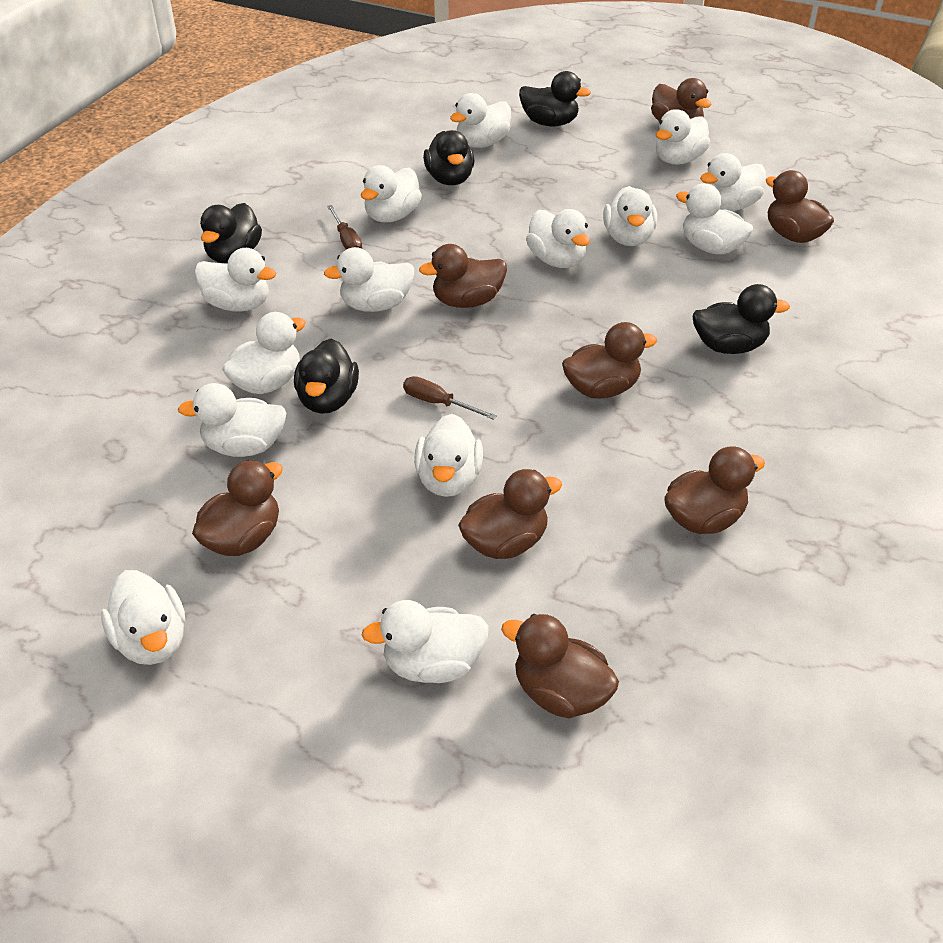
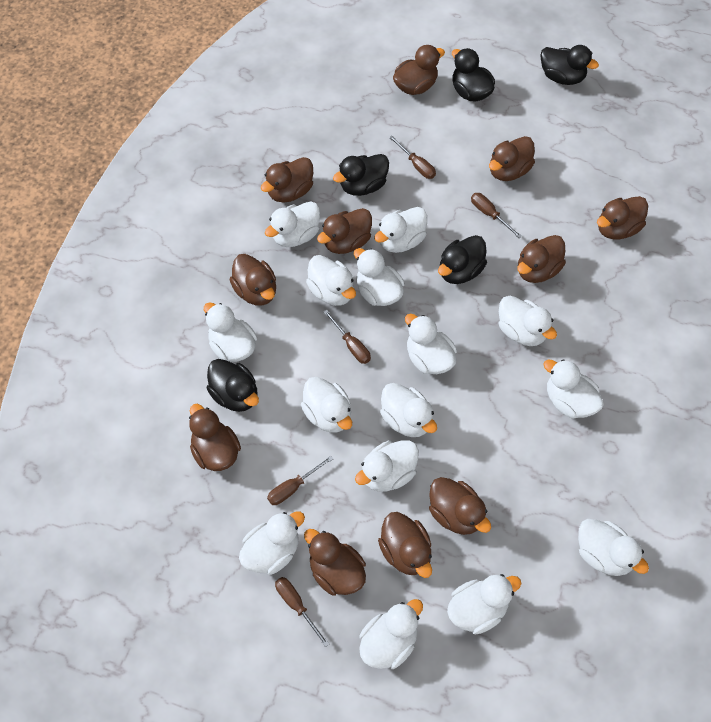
brown duck: [192,460,283,556] [419,244,507,308] [458,469,562,559] [501,614,619,718] [562,322,657,398] [651,78,711,122] [664,447,765,534] [766,170,834,243] = 8 -> [189,404,241,471] [229,254,276,306] [261,157,313,202] [304,529,366,595] [317,208,372,254] [378,512,432,578] [393,45,445,95] [429,477,491,535] [489,136,535,181] [517,235,566,283] [597,196,648,239] = 11
brown screwdriver: [327,205,362,249] [403,376,497,420] = 2 -> [267,456,333,505] [275,577,329,647] [324,310,371,364] [389,136,436,179] [471,193,522,238] = 5
white duck: [101,570,185,665] [178,383,287,457] [194,248,276,311] [222,312,306,394] [324,247,414,312] [361,165,422,222] [361,600,489,683] [414,414,483,497] [450,93,511,148] [526,209,590,268] [603,186,657,246] [656,109,710,165] [676,183,753,255] [700,153,766,211] = 14 -> [204,302,257,362] [239,511,305,575] [265,201,320,247] [301,377,352,433] [306,255,356,306] [354,248,404,306] [355,440,419,492] [359,599,423,669] [374,207,427,253] [380,383,437,437] [405,314,457,374] [447,574,521,634] [498,296,557,346] [543,359,604,419] [578,519,649,576] = 15

